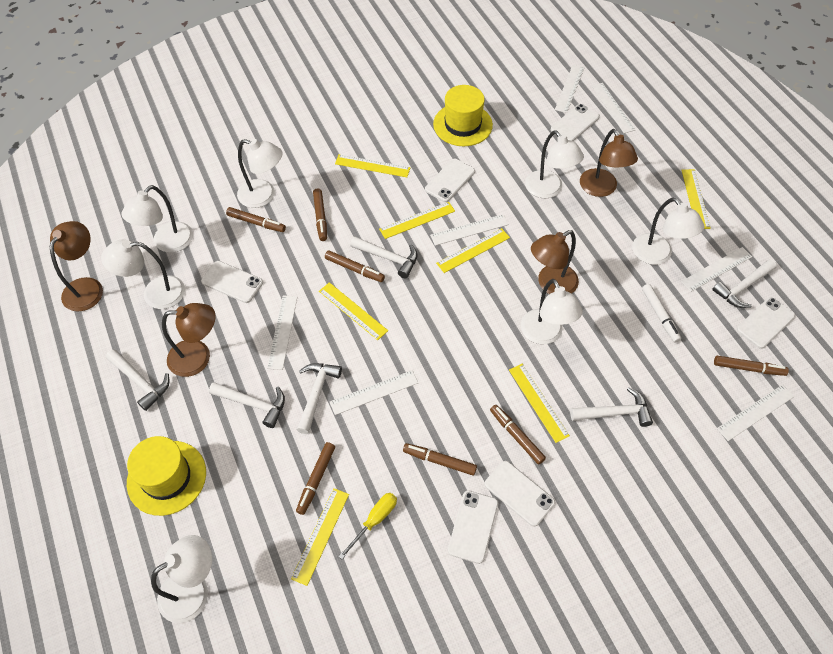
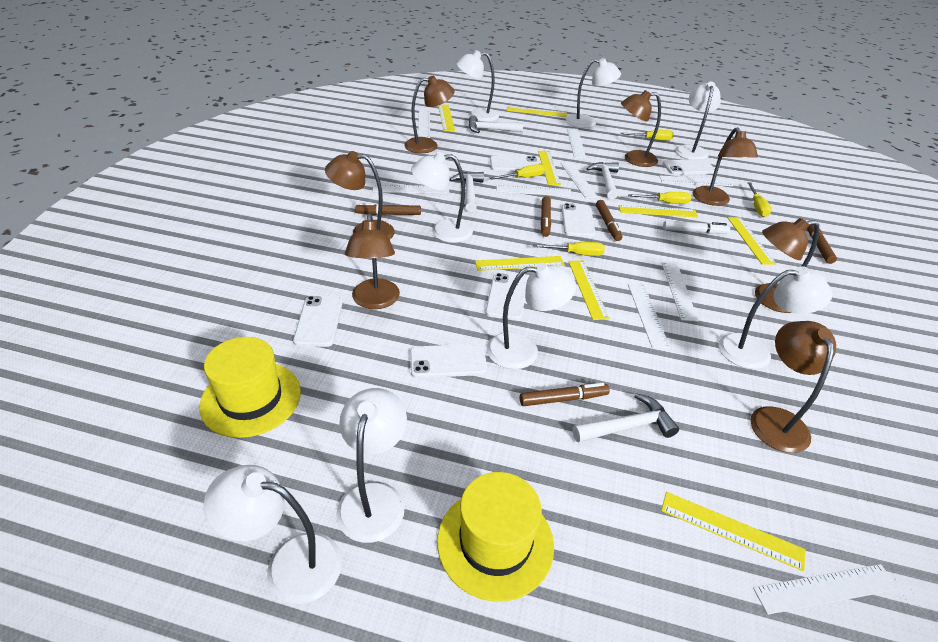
brown lamp: [50,221,103,311] [162,303,216,377] [531,230,579,294] [580,129,638,197] = 4 -> [325,151,395,239] [345,214,400,309] [404,76,455,153] [621,90,661,167] [693,127,758,206] [751,321,836,453] [755,218,819,313] = 7
brown marker: [226,207,286,232] [296,442,335,515] [313,188,327,241] [325,250,385,282] [403,443,477,476] [490,405,546,465] [714,356,789,376] = 7 -> [355,203,421,215] [520,383,610,406] [541,196,551,237] [596,200,622,241] [807,225,837,264] = 5
white hammer: [106,349,169,411] [209,382,285,428] [297,363,342,434] [350,236,417,278] [570,387,653,427] [712,259,777,308] = 6 -> [450,172,484,212] [469,116,523,133] [573,393,679,443] [586,162,619,199] = 4
white lamp: [101,240,185,309] [122,185,193,253] [151,535,212,623] [237,139,283,208] [521,279,583,344] [525,130,584,198] [632,198,704,265] = 7 -> [203,465,342,604] [336,388,407,543] [411,152,473,243] [456,50,499,122] [487,263,576,369] [566,58,621,128] [675,82,721,160] [719,266,832,369] = 8
white ruler: [267,295,297,370] [330,370,418,415] [430,214,509,246] [555,64,585,113] [592,83,635,133] [681,247,752,292] [717,385,794,441] = 7 -> [373,185,449,194] [418,110,430,138] [496,185,572,196] [560,162,598,198] [567,128,586,158] [628,283,670,349] [659,175,733,186] [662,262,699,322] [753,564,898,615] = 9
yellow ruler: [291,488,349,586] [319,282,388,340] [335,154,410,177] [379,202,455,239] [436,228,510,273] [509,364,570,443] [681,169,711,229] = 7 -> [438,105,455,131] [475,256,565,271] [507,106,567,117] [538,151,561,185] [568,260,610,320] [619,205,698,217] [661,492,806,571] [728,217,776,265] = 8
yellow screwdriver: [339,493,397,559] = 1 -> [490,164,545,180] [533,242,605,256] [621,130,674,141] [628,192,691,204] [747,182,772,217] = 5

